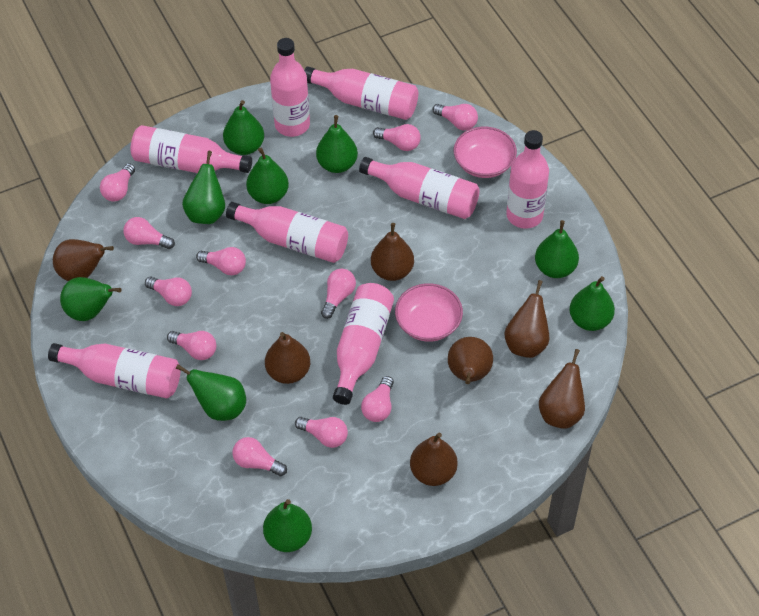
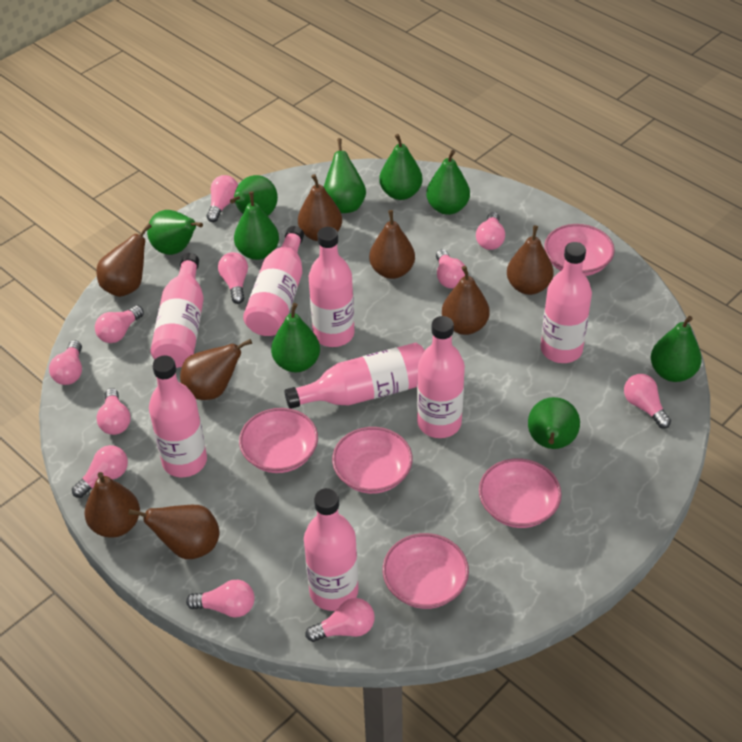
brown pear: [53,239,114,281] [265,332,310,384] [371,223,414,281] [410,432,458,486] [448,337,493,384] [504,280,549,358] [539,349,585,429] = 7 -> [84,472,140,538] [96,223,152,297] [128,505,220,559] [180,339,252,400] [298,174,342,241] [369,210,415,279] [442,266,490,335] [507,225,554,295] = 8
pink bowl: [395,283,463,342] [454,127,517,178] = 2 -> [239,408,318,473] [332,427,413,494] [382,533,469,609] [479,458,562,528] [544,224,615,276] = 5

